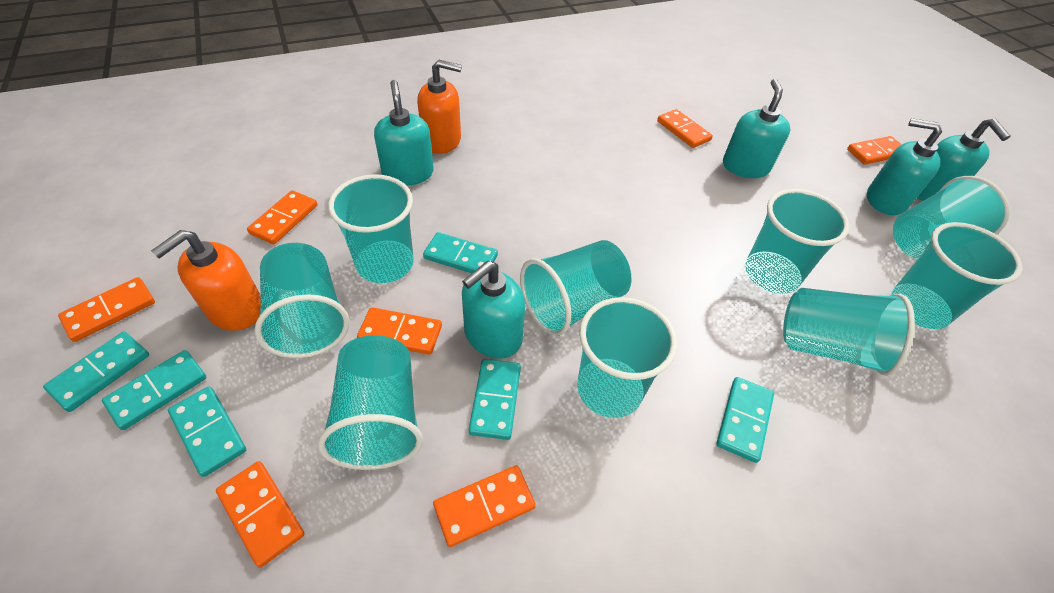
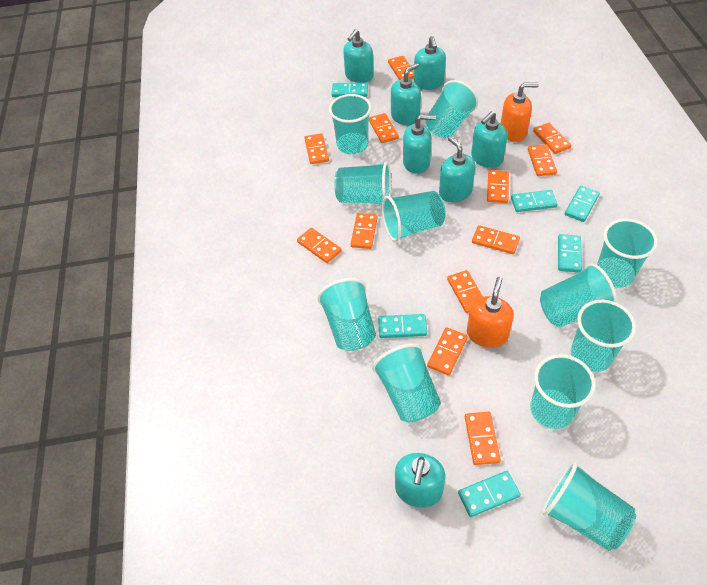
orange domino: [58,277,155,342] [216,461,305,568] [247,190,317,244] [357,307,442,355] [433,465,536,547] [657,109,713,148] [847,136,902,165] = 7 -> [297,228,342,263] [304,133,329,164] [351,213,378,249] [369,113,399,143] [388,56,414,80] [427,327,468,375] [447,270,483,313] [465,412,501,465] [472,225,520,254] [487,170,509,203] [528,144,557,176] [533,123,571,154] = 12
turquoise cup: [255,243,349,358] [318,335,423,470] [328,174,414,283] [520,240,632,336] [577,297,677,418] [745,189,850,294] [783,288,915,376] [891,222,1023,329] [893,176,1010,260] = 9 -> [317,278,376,351] [329,94,372,154] [334,161,391,205] [372,343,441,422] [382,191,446,242] [425,80,478,138] [530,354,596,429] [540,264,617,327] [542,462,636,551] [571,300,636,372] [597,219,658,288] = 11
turquoise soap dispenser: [374,80,434,186] [462,261,525,359] [723,79,790,178] [867,118,942,215] [917,118,1011,201] = 5 -> [343,29,374,83] [391,63,421,125] [395,453,445,508] [403,114,436,174] [414,36,446,90] [439,136,475,202] [471,111,507,168] = 7

